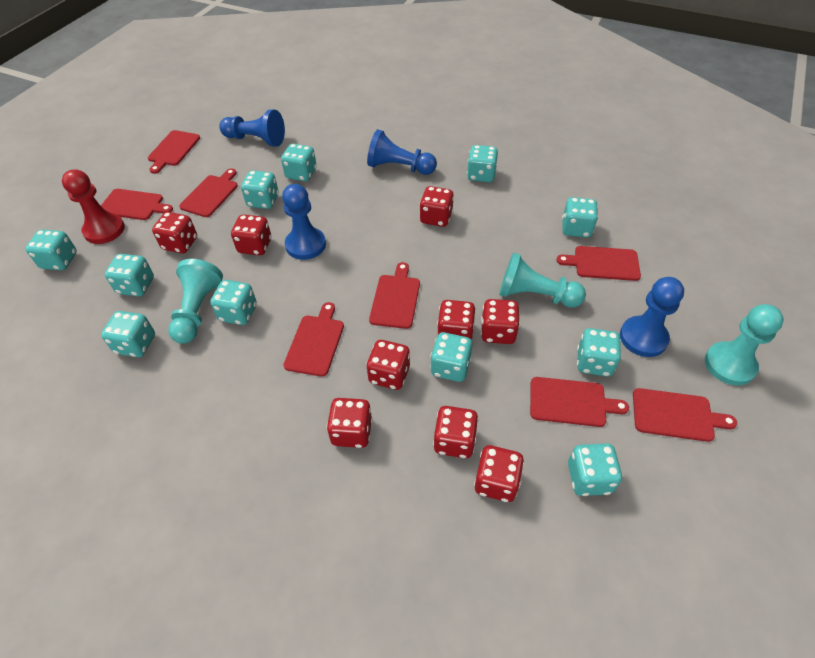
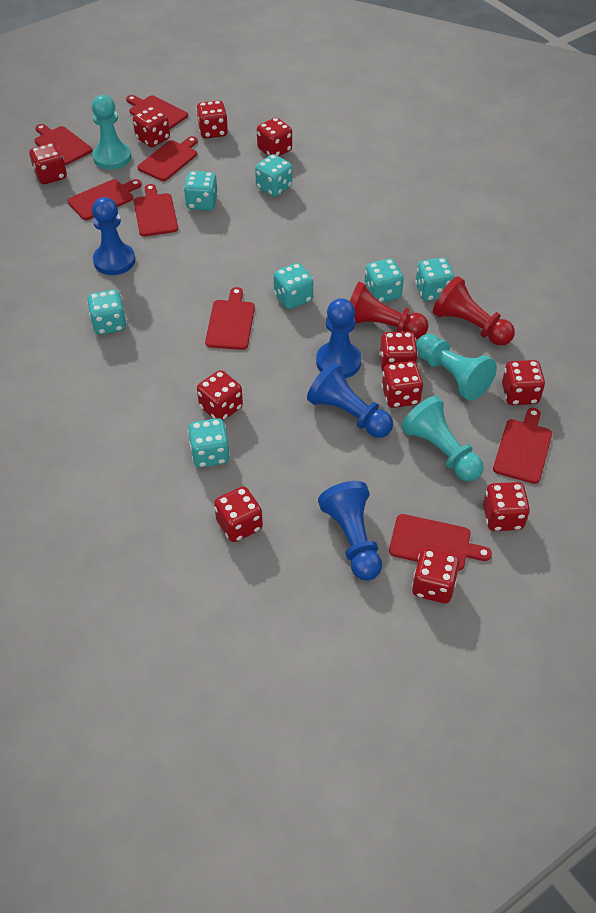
red dice: [152,212,197,253] [231,215,272,255] [327,398,372,448] [366,340,410,390] [420,186,454,227] [433,406,478,458] [437,300,475,340] [474,445,524,502] [481,299,520,344] = 9 -> [30,143,67,184] [133,107,170,147] [196,100,228,138] [197,370,243,421] [214,486,263,542] [257,118,292,156] [379,331,418,372] [381,361,423,408] [412,548,460,603] [483,482,530,531] [502,360,545,405] = 11
red pawn: [62,169,125,244] = 1 -> [350,282,429,339] [433,276,515,346] = 2
turquoise dice: [25,230,77,270] [101,311,155,357] [105,254,154,296] [210,280,257,325] [241,170,279,209] [281,144,317,181] [430,332,472,382] [467,145,498,182] [562,197,598,238] [568,443,623,496] [577,328,621,377] = 11 -> [87,290,127,335] [184,171,218,211] [188,418,230,467] [255,154,292,197] [273,263,313,309] [364,259,404,303] [415,258,455,301] = 7

